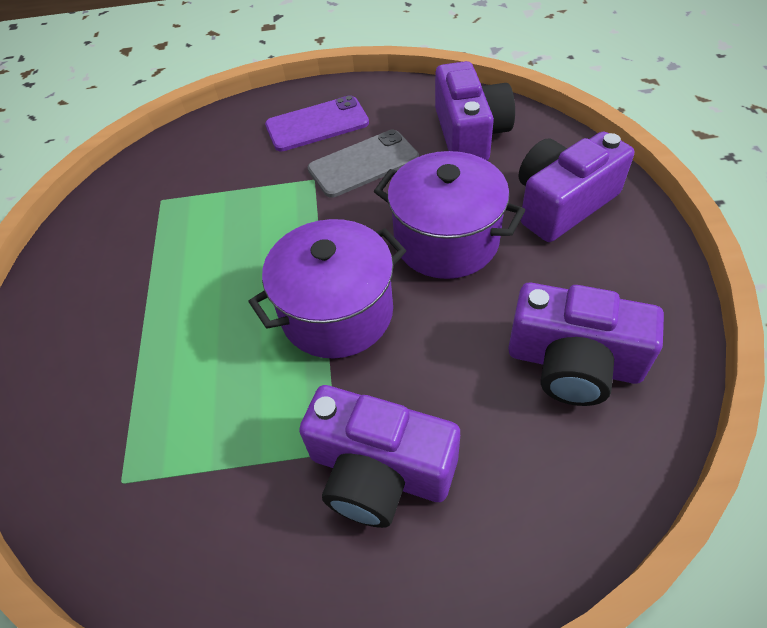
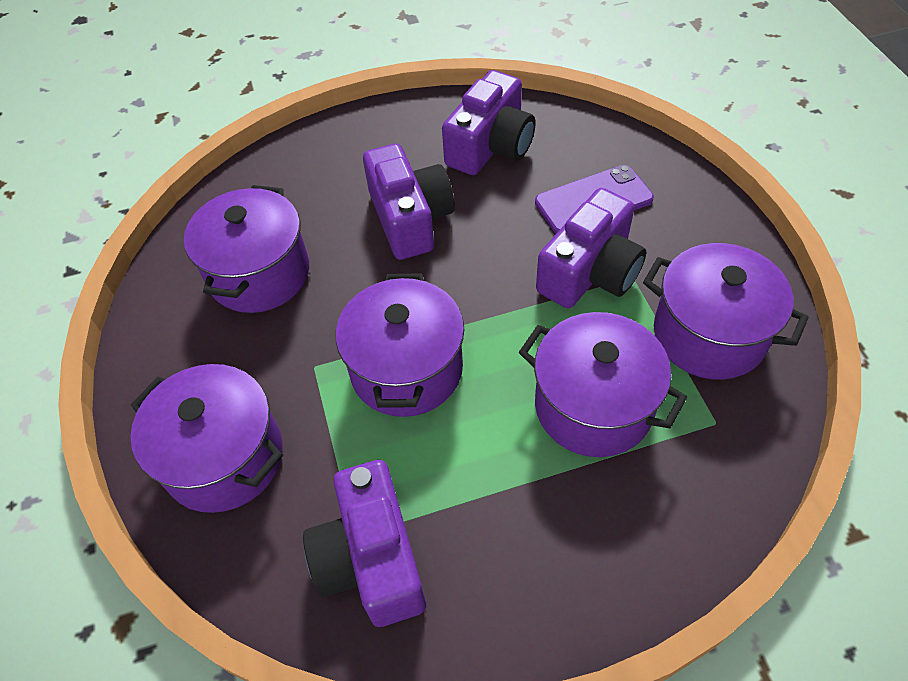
grey phone: [307,130,419,198] = 1 -> none = 0
purple pot: [248,219,406,359] [374,151,525,279] = 2 -> [131,364,283,513] [184,185,309,313] [336,273,464,417] [519,312,687,457] [643,243,809,380] = 5

